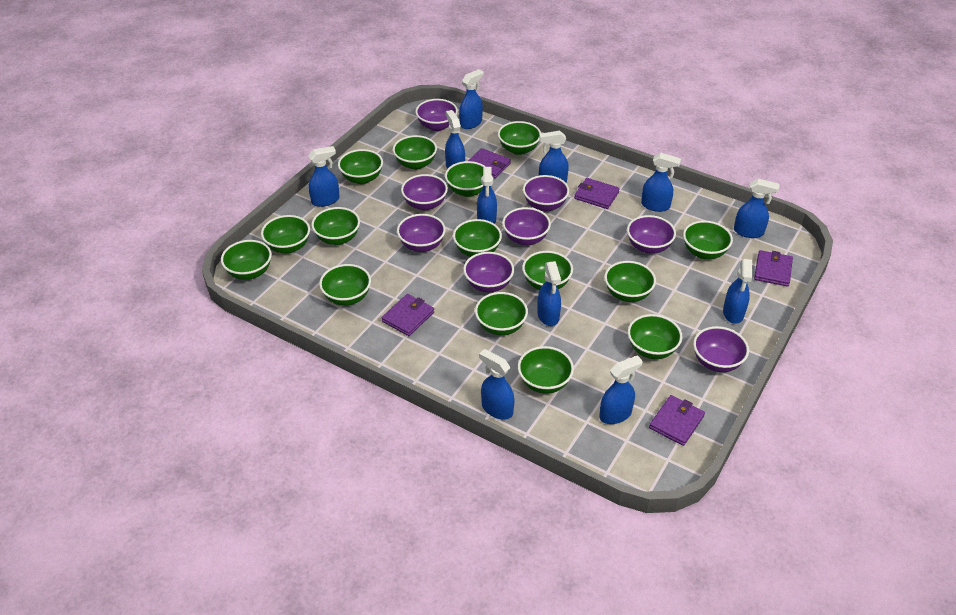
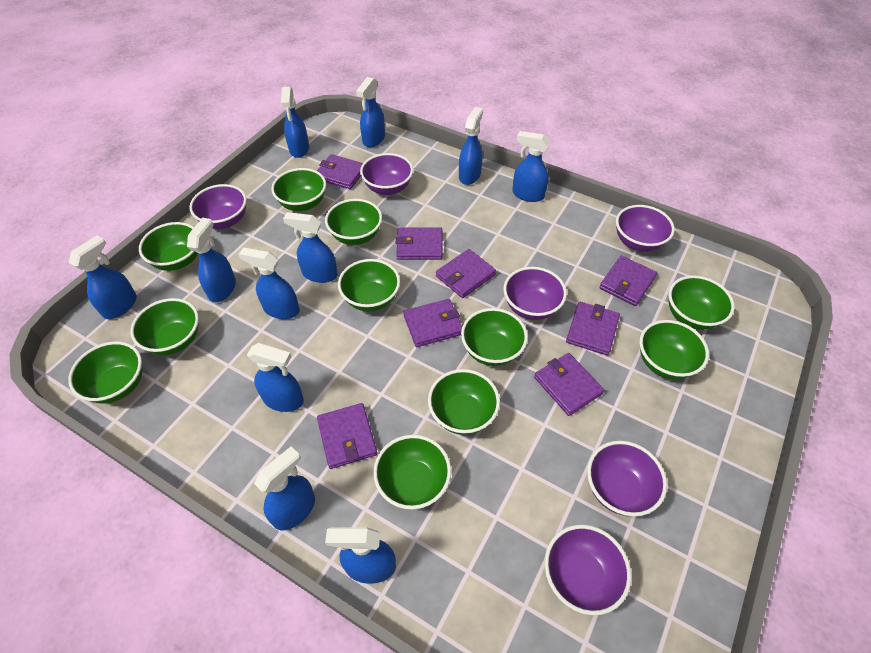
green bowl: [221,240,272,280] [261,215,310,253] [311,207,360,245] [319,264,371,306] [338,149,383,184] [393,135,437,170] [445,161,486,197] [453,219,502,257] [475,292,528,335] [498,121,541,155] [518,346,574,394] [522,251,573,290] [604,261,656,302] [628,314,682,359] [683,221,733,259] = 15 -> [68,341,143,403] [130,298,199,355] [139,222,198,271] [271,168,326,211] [325,199,382,245] [338,259,400,312] [373,435,451,509] [428,369,500,435] [461,308,528,366] [639,320,709,379] [668,275,735,330] = 11
purple bowl: [397,214,446,252] [401,174,448,211] [415,99,458,131] [463,252,514,292] [502,207,551,245] [523,175,569,211] [627,215,676,254] [693,326,749,372] = 8 -> [189,184,247,229] [360,153,413,195] [504,267,567,320] [544,525,631,615] [587,441,667,516] [616,205,675,252] = 6
purple wallet: [382,294,434,336] [468,148,511,179] [574,178,620,209] [649,395,705,446] [754,250,793,287] = 5 -> [317,154,363,189] [317,403,377,469] [396,228,443,260] [403,299,462,347] [436,249,496,298] [534,353,604,416] [566,302,620,355] [599,256,657,306] = 8

